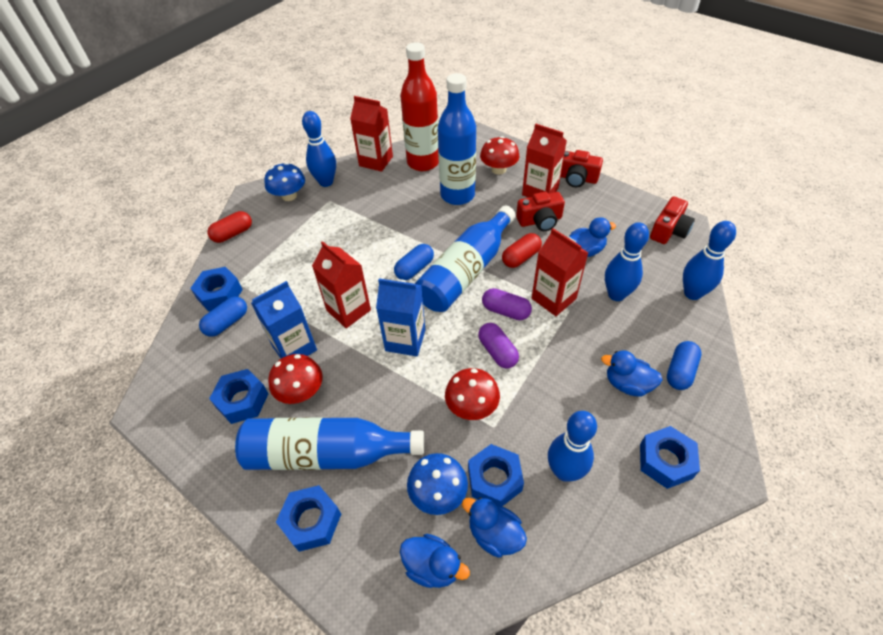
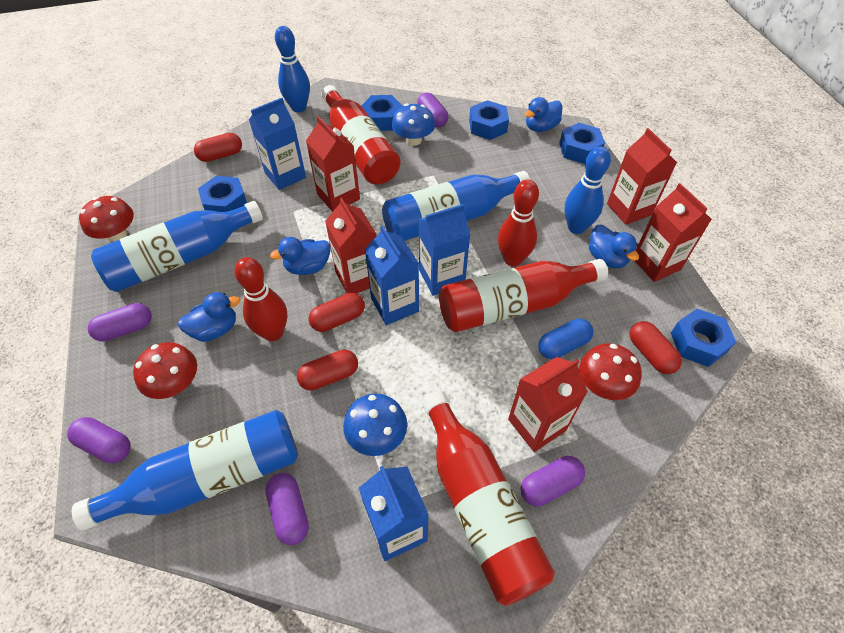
blue bowling pin: [302,111,336,187] [548,411,597,482] [605,222,649,301] [683,221,736,300] = 4 -> [275,26,310,112] [564,147,611,234] = 2
blue capsule: [199,296,247,337] [394,244,434,280] [667,341,702,390] = 3 -> [538,318,593,359] = 1
blue carton: [251,281,317,359] [376,279,426,356] = 2 -> [249,98,306,190] [359,466,429,561] [365,226,419,325] [419,204,470,296] = 4
purple capsule: [478,323,519,368] [482,288,532,320] = 2 -> [67,417,131,463] [88,303,152,342] [266,473,309,545] [417,92,448,127] [521,456,585,506] = 5
red bottle: [400,42,439,171] = 1 -> [321,85,401,185] [422,391,555,606] [439,259,608,332] = 3
red bowling pin: none = 0 -> [234,257,287,341] [498,180,539,267] = 2
red camera: [516,192,565,231] [561,150,603,187] [650,196,695,244] = 3 -> none = 0
red capsule: [207,211,252,243] [502,233,542,268] = 2 -> [194,133,242,162] [297,350,358,391] [309,293,365,332] [630,321,682,374] = 4
red carton: [312,241,371,328] [350,96,393,172] [522,124,567,198] [532,228,588,316] = 4 -> [306,116,360,212] [325,197,376,294] [508,357,588,452] [607,128,677,225] [635,183,712,282] = 5

